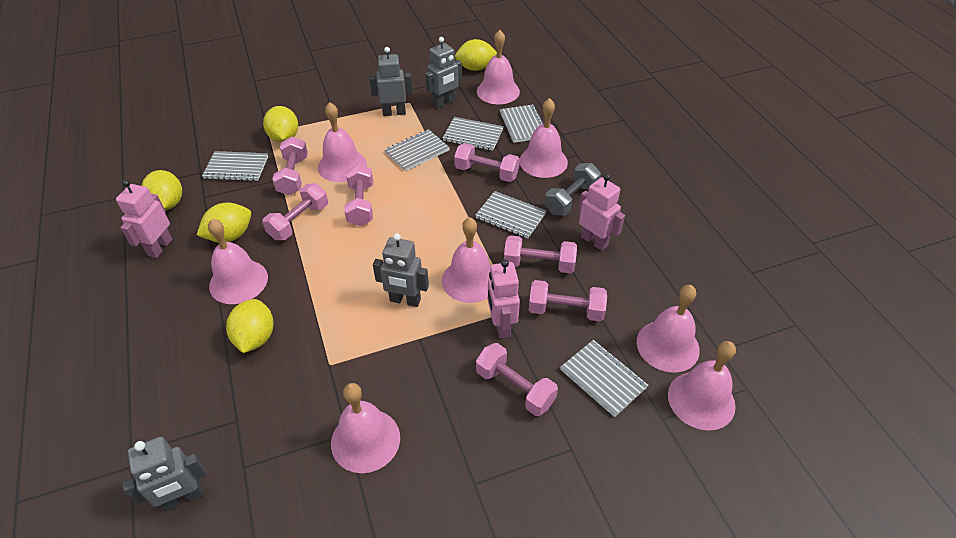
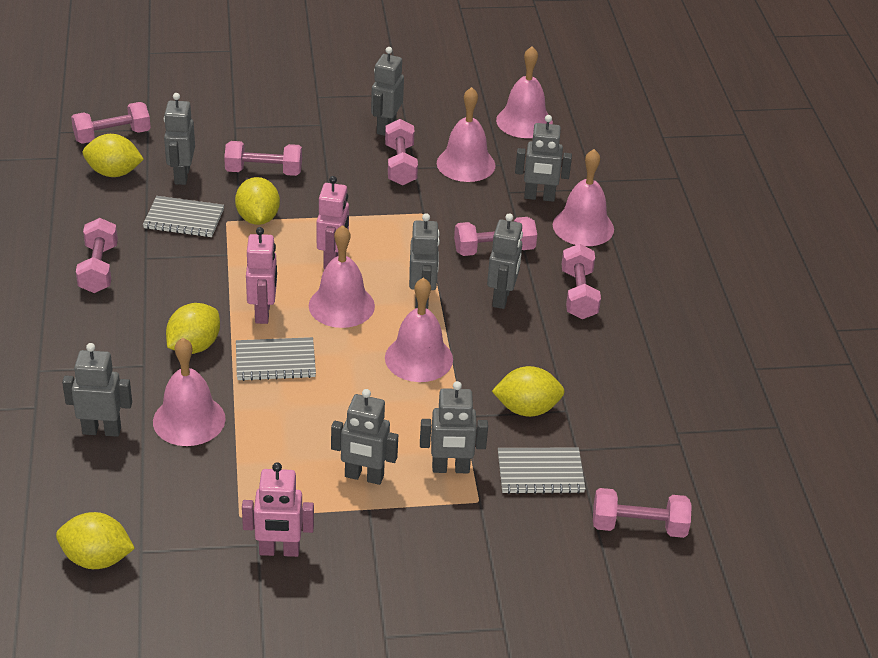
grey dumbbell: [545,163,601,215] = 1 -> none = 0
grey notebook: [202,151,268,181] [385,129,450,171] [443,117,504,151] [475,191,546,239] [500,105,543,143] [560,340,648,417] = 6 -> [143,196,224,237] [236,337,316,381] [498,448,586,494] = 3
grey robot: [123,437,207,511] [369,47,413,116] [373,233,429,307] [425,37,462,108] = 4 -> [62,343,132,437] [164,93,195,185] [331,389,398,485] [371,47,404,136] [409,213,440,309] [420,381,488,473] [487,213,523,309] [515,115,572,202] = 8
pink bell: [208,219,268,304] [318,102,367,182] [331,383,400,473] [442,217,491,303] [477,30,520,104] [520,98,568,178] [637,285,700,373] [668,341,736,431] = 8 -> [153,338,226,446] [309,225,375,328] [385,278,453,382] [437,87,495,182] [496,46,553,138] [553,149,614,246] = 6

